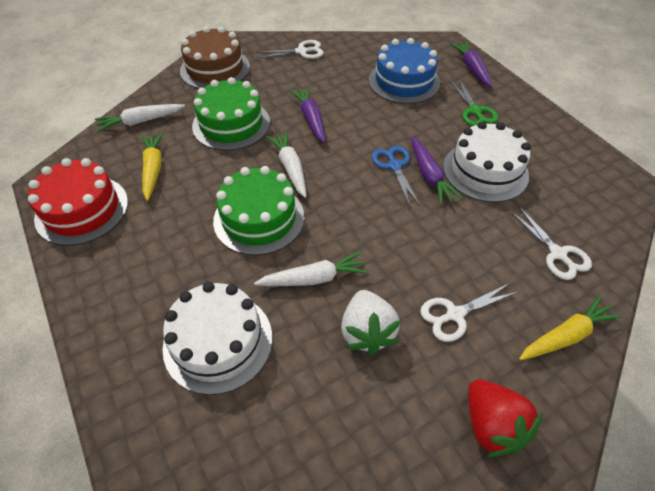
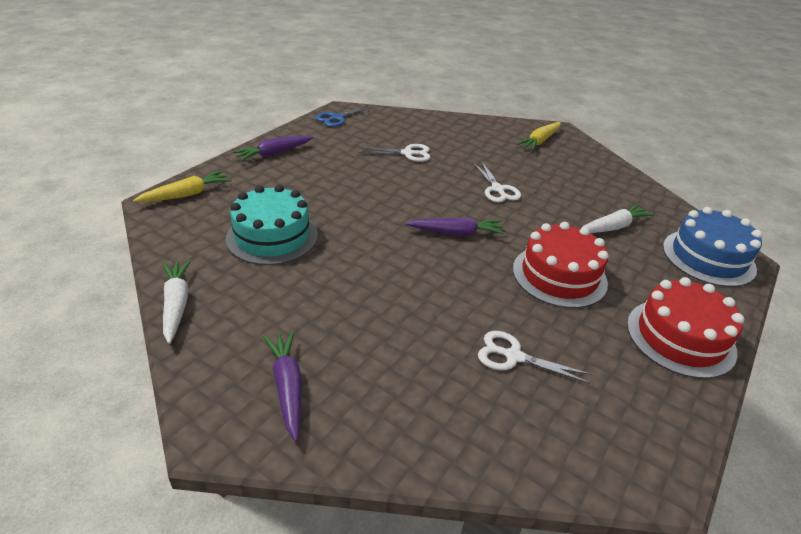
brown cake: [180,26,250,89] = 1 -> none = 0
green cake: [192,77,270,151] [213,166,305,256] = 2 -> none = 0
green scissors: [450,79,498,126] = 1 -> none = 0
red cake: [28,158,128,246] = 1 -> [513,222,609,308] [627,277,744,379] = 2
red strawberry: [468,380,543,457] = 1 -> none = 0
turquoise cake: none = 0 -> [226,185,318,265] = 1
white cake: [163,282,272,395] [443,121,531,203] = 2 -> none = 0
white carrot: [95,104,185,132] [254,252,369,286] [266,131,306,198] = 3 -> [163,260,191,344] [582,204,655,233] = 2
white strawberry: [341,290,401,355] = 1 -> none = 0

